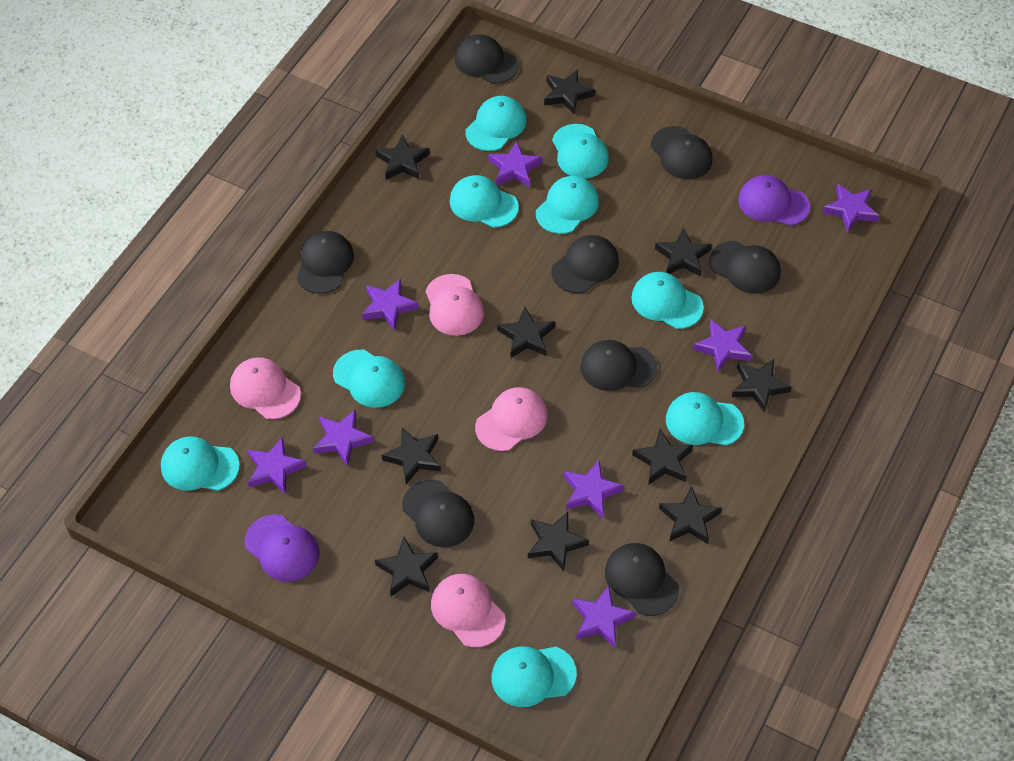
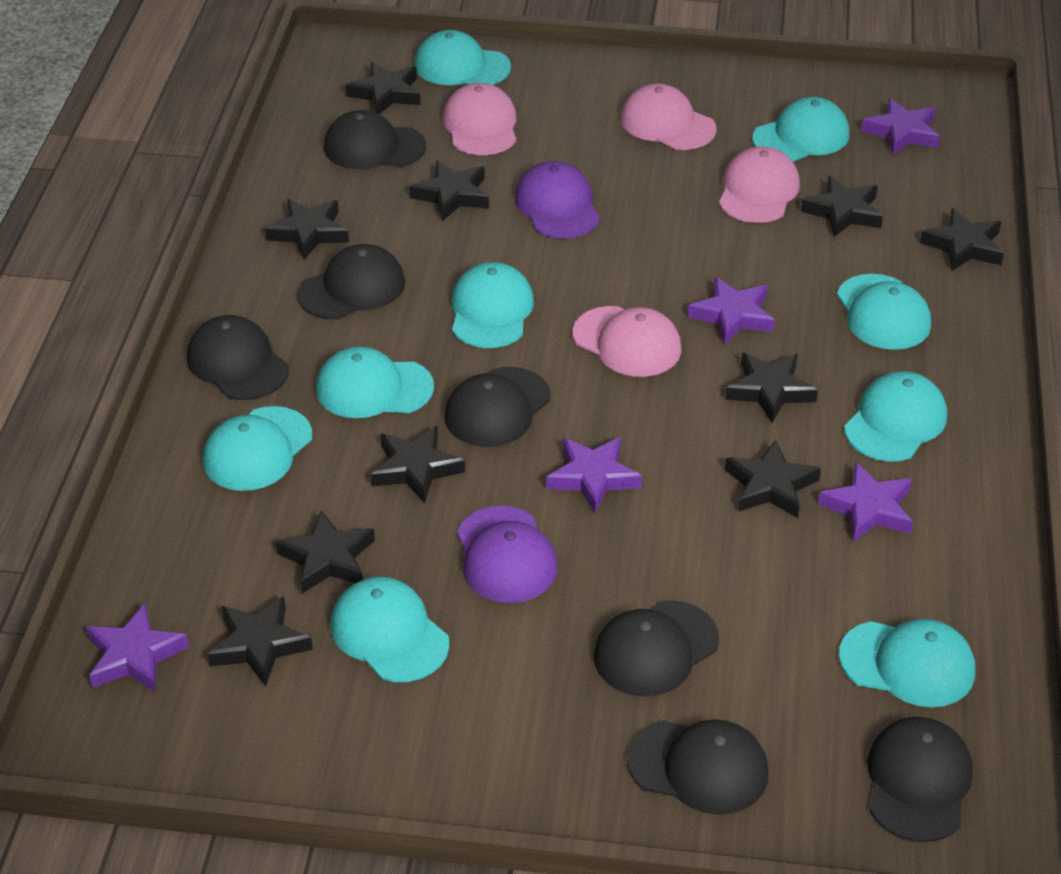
black cap: [296,231,354,294] [402,480,474,547] [455,34,519,84] [551,235,619,293] [580,340,657,391] [605,543,679,616] [651,126,713,179] [709,241,781,294] = 8 -> [187,315,289,400] [297,244,406,319] [324,110,426,169] [445,367,550,447] [594,600,719,696] [627,720,769,815] [867,717,973,842] = 7
purple star: [247,437,307,495] [313,410,374,466] [362,278,419,330] [488,141,542,187] [564,461,624,518] [572,585,636,648] [693,319,752,372] [822,184,879,233] = 8 -> [86,603,189,692] [546,437,642,513] [688,277,775,345] [818,462,913,542] [861,98,940,155] = 5

